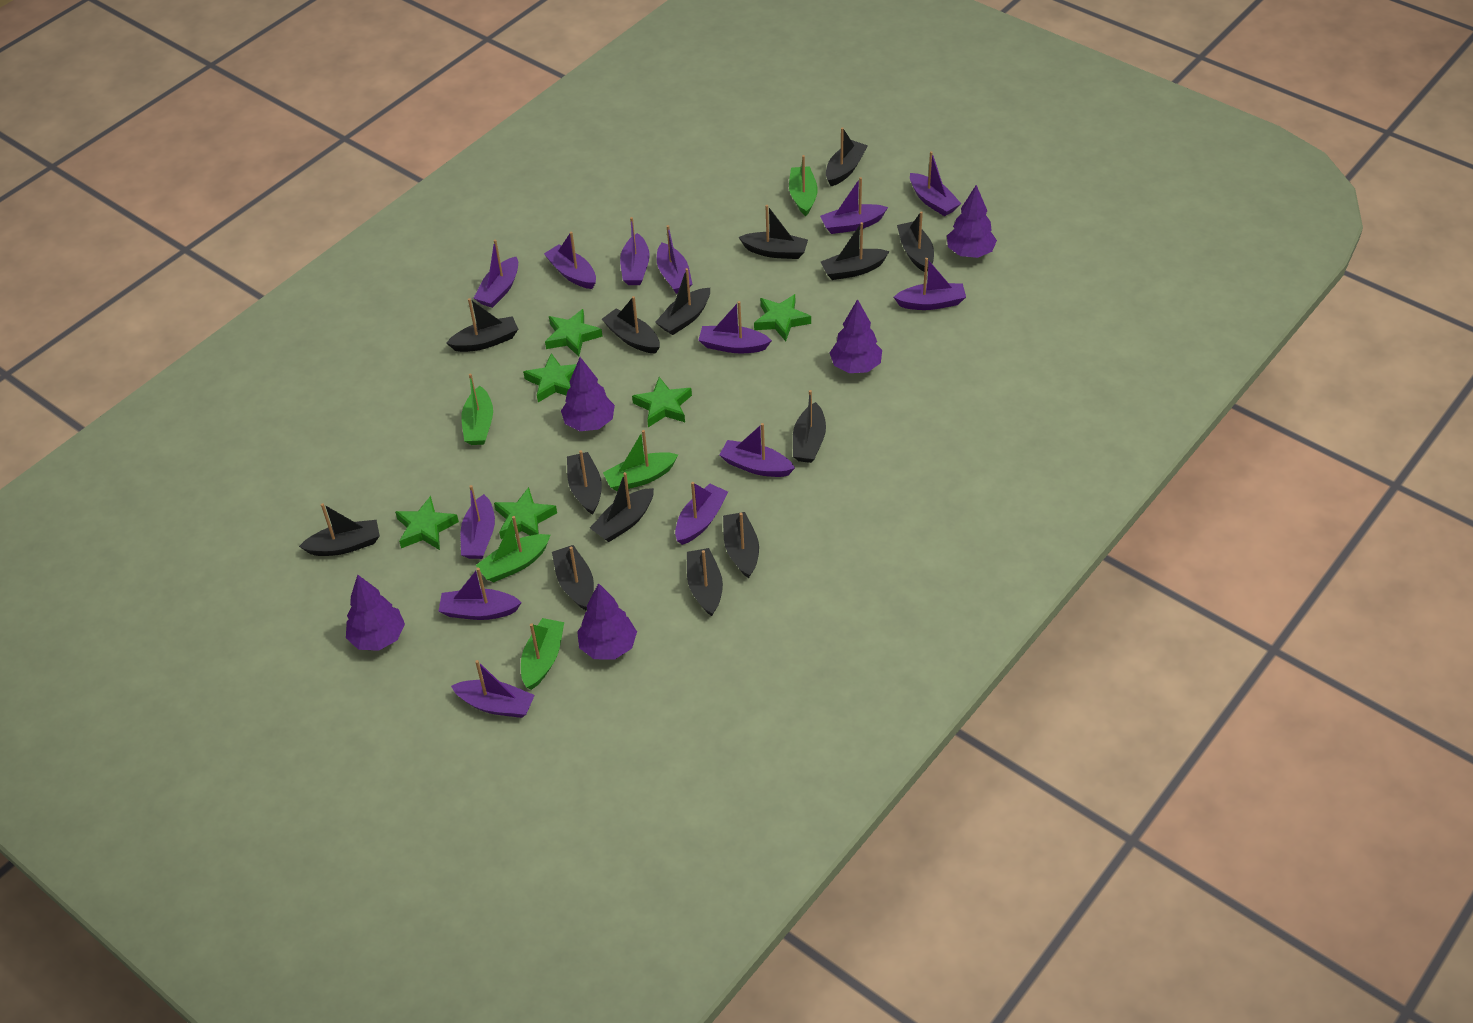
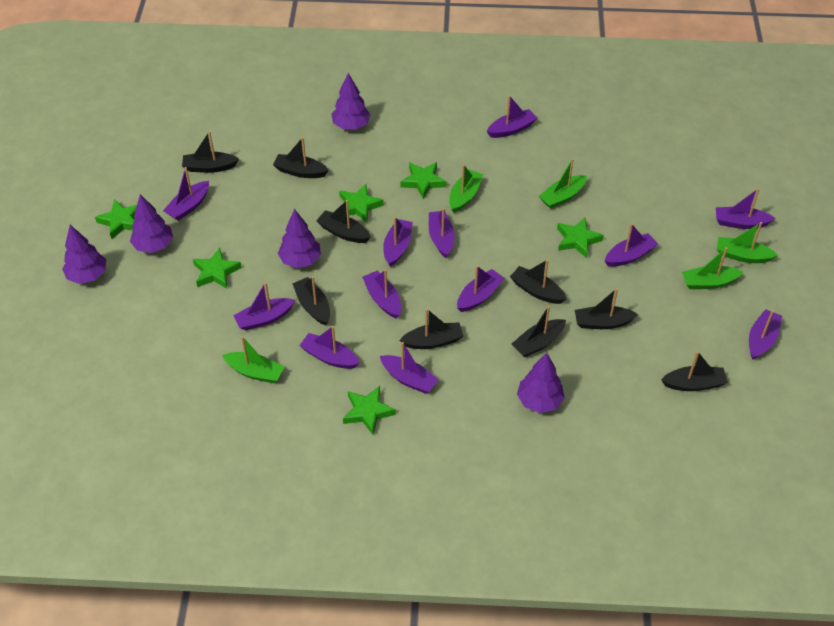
black boat: [299,503,380,556] [446,298,518,352] [552,545,594,611] [567,450,602,515] [590,472,654,542] [602,296,660,354] [655,268,710,335] [687,548,723,616] [723,512,759,578] [739,205,808,259] [793,390,826,463] [821,222,890,280] [826,127,868,186] [897,211,934,272] = 14 -> [182,131,239,173] [273,137,329,178] [292,276,330,325] [316,200,371,243] [399,309,463,349] [510,259,567,304] [512,306,566,358] [575,288,638,329] [661,351,728,391] = 9
purple boat: [439,568,522,620] [451,660,535,718] [461,485,495,559] [474,239,518,308] [544,232,596,289] [620,217,650,285] [657,225,692,294] [675,482,728,545] [699,301,772,353] [719,423,795,477] [820,177,888,234] [894,258,966,310] [910,151,961,216] = 13 -> [163,167,209,221] [233,282,295,330] [299,326,360,369] [362,269,401,319] [380,342,439,394] [383,217,413,267] [429,208,455,258] [457,265,504,312] [487,95,537,138] [605,223,658,267] [716,188,775,229] [749,309,782,360] = 12

